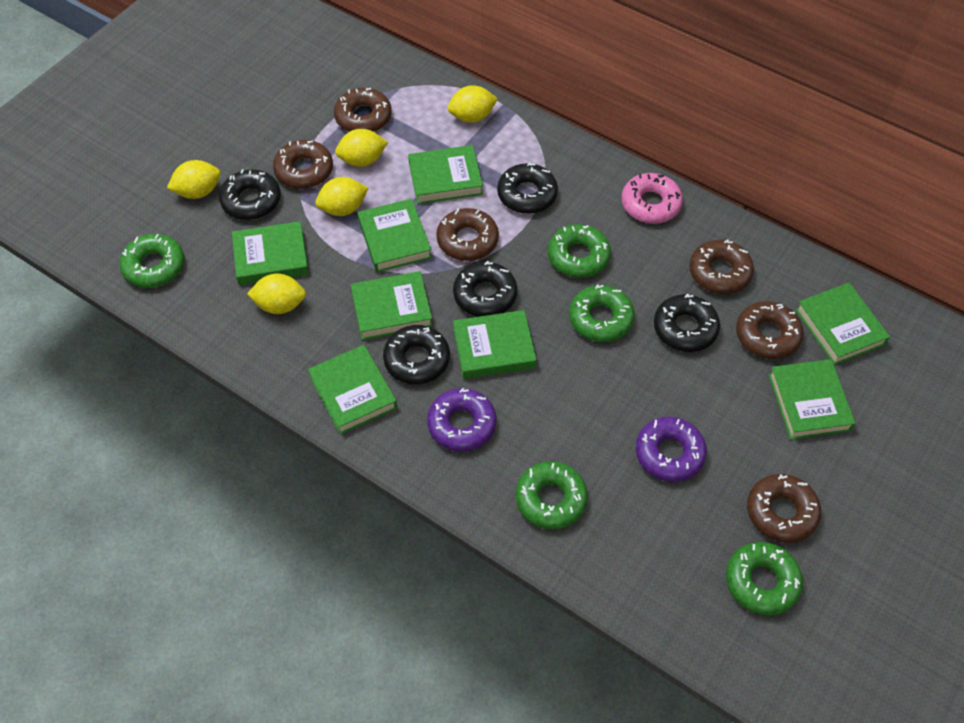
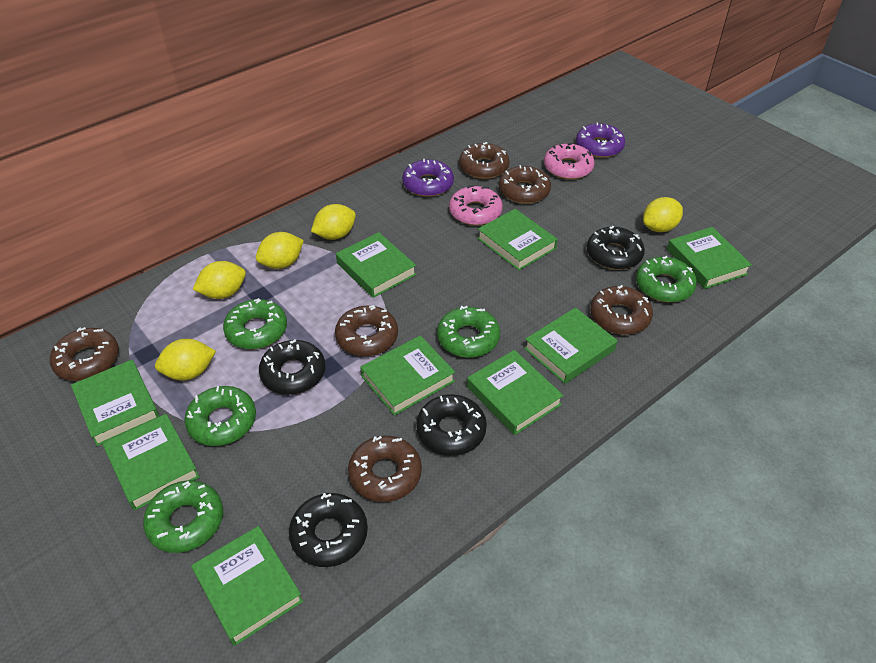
black donut: [219,169,281,220] [383,325,450,384] [453,261,517,317] [497,162,558,214] [654,294,720,352] = 5 -> [259,339,325,395] [289,493,368,567] [416,394,487,456] [587,226,645,270] = 4
green book: [232,221,309,286] [308,345,397,435] [351,271,433,340] [358,199,432,272] [408,145,483,204] [453,310,537,379] [768,359,856,440] [795,283,890,365] = 8 -> [71,360,160,446] [103,414,200,511] [191,526,303,646] [336,232,417,298] [360,335,455,416] [467,350,564,435] [477,209,558,270] [524,307,617,384] [667,227,752,289] = 9
pink donut: [621,173,683,224] = 1 -> [449,185,503,226] [544,143,595,180] = 2

